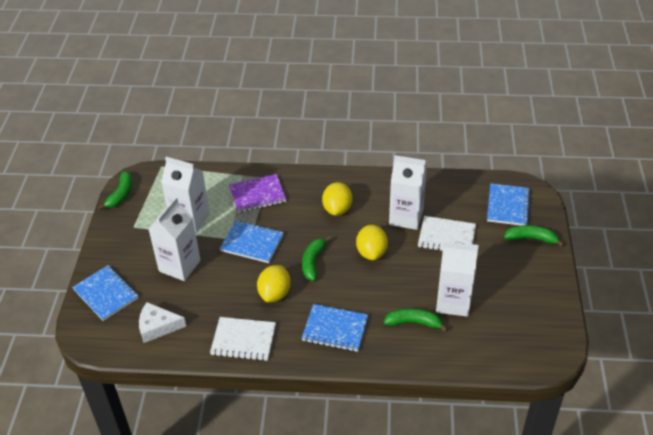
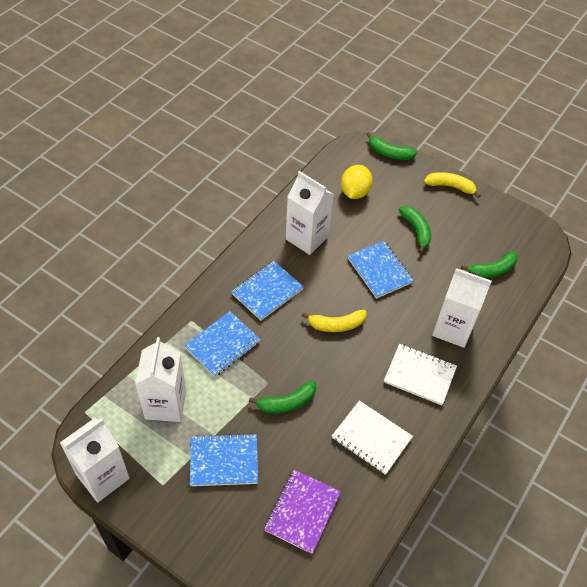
white cheese: [139,302,186,343] = 1 -> none = 0
yellow banana: none = 0 -> [302,310,366,332] [424,172,481,198] = 2
yellow lemon: [257,265,291,302] [322,182,352,216] [356,225,388,260] = 3 -> [341,165,373,199] = 1

